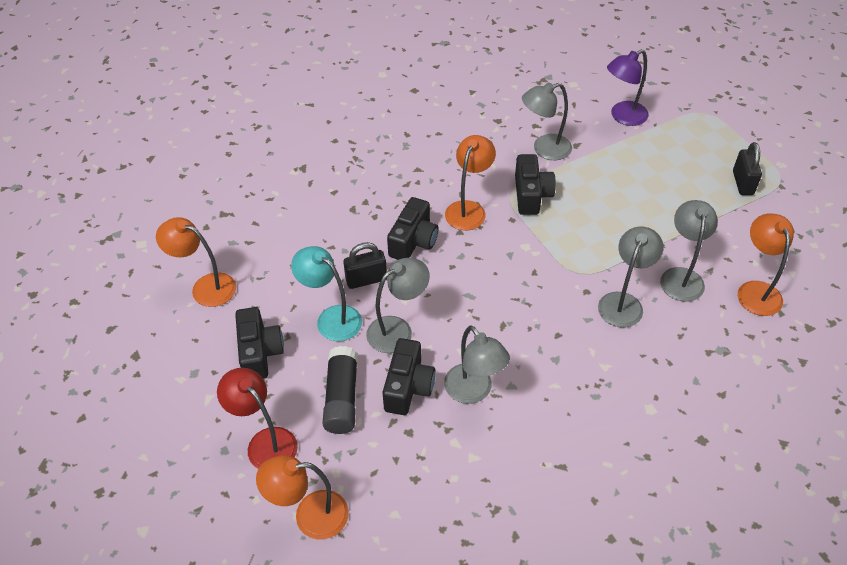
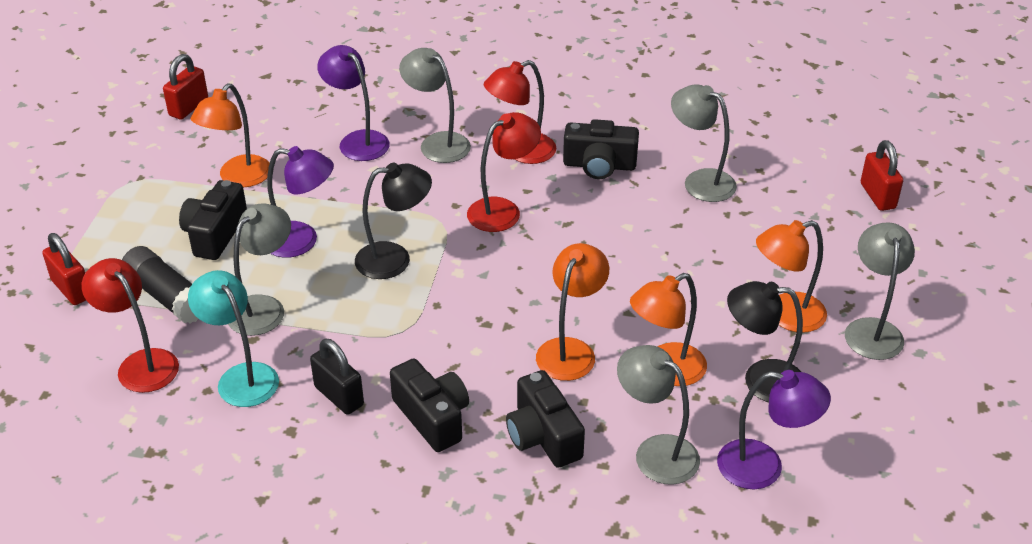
black lamp: none = 0 -> [355,163,432,279] [727,281,803,402] = 2
black padlock: [343,242,387,289] [733,142,762,195] = 2 -> [310,338,364,415] = 1
purple lamp: [607,49,649,126] = 1 -> [267,146,334,258] [317,45,390,161] [717,370,831,489] = 3
red lamp: [217,368,298,469] = 1 -> [82,258,179,393] [467,112,541,232] [484,60,556,164] = 3
red padlock: none = 0 -> [42,233,86,305] [163,54,208,120] [861,140,903,211] = 3

